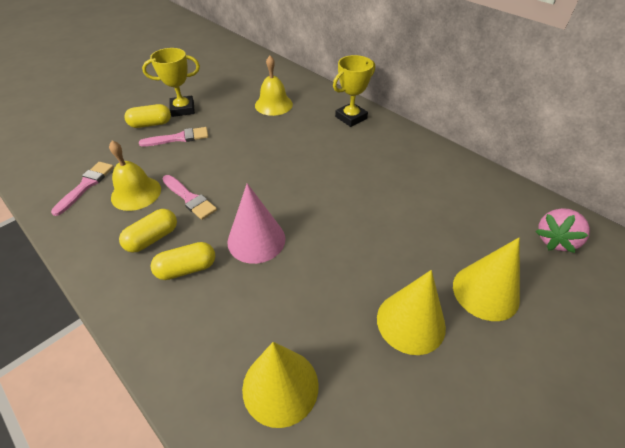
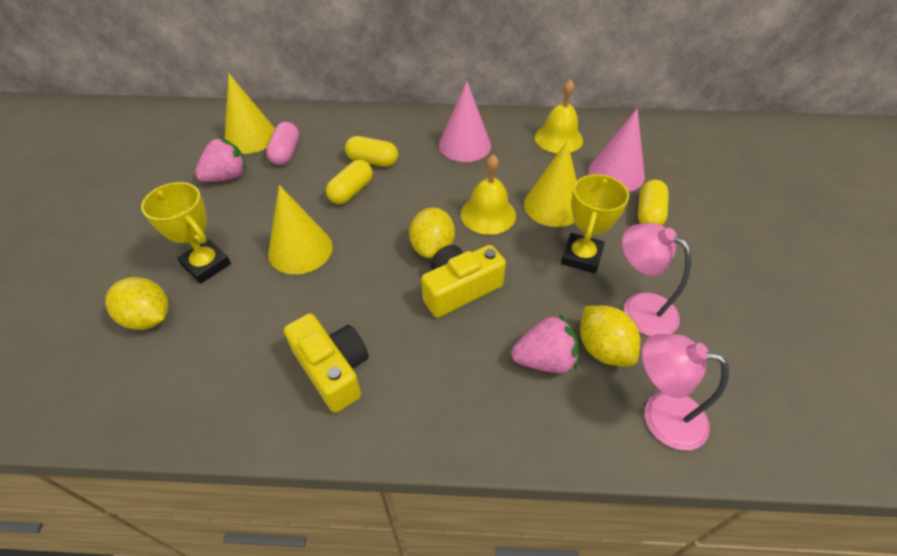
pink brush: [51,162,114,216] [139,127,209,147] [162,175,217,220] = 3 -> none = 0
pink capsule: none = 0 -> [266,122,299,165] = 1
pink cone: [227,183,285,264] = 1 -> [439,81,491,162] [588,109,645,192] = 2
pink lamp: none = 0 -> [622,223,691,336] [642,334,729,450] = 2
pink strawberry: [535,208,590,253] = 1 -> [195,137,246,182] [511,314,579,373] = 2
yellow camera: none = 0 -> [284,313,369,413] [421,245,506,318] = 2
yellow lemon: none = 0 -> [105,277,169,330] [409,207,455,258] [580,306,640,366] = 3

